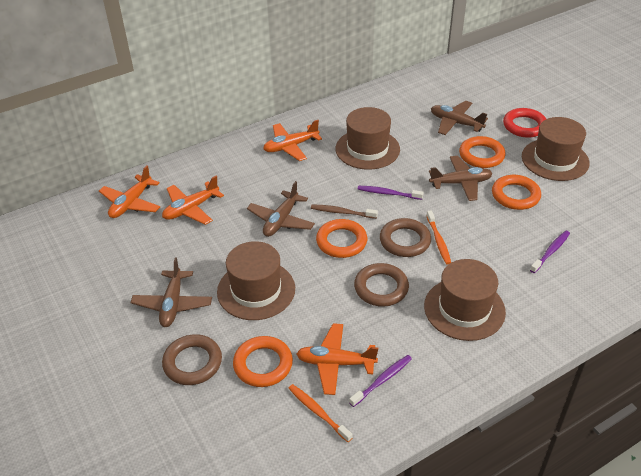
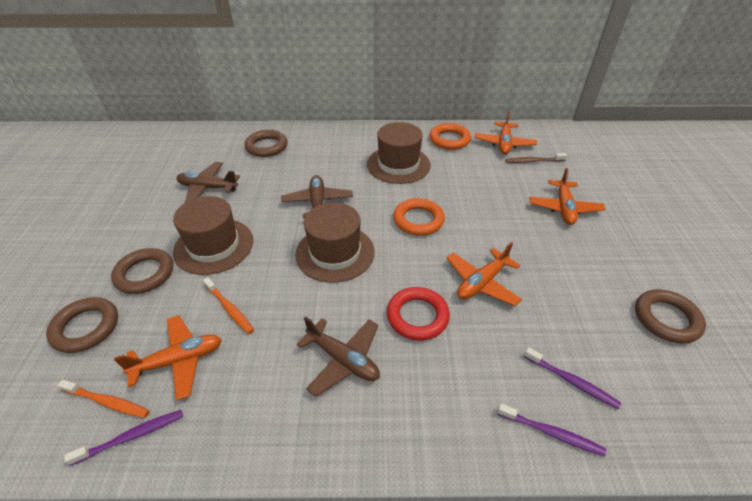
brown hat: [217,241,295,320] [336,107,400,169] [424,259,506,341] [522,117,590,181] = 4 -> [173,196,253,275] [295,202,374,283] [367,122,431,184] = 3
brown plane: [131,257,212,327] [247,181,315,237] [429,156,493,201] [431,101,488,135] = 4 -> [177,162,240,203] [281,175,353,218] [297,316,380,397] = 3
brown ring: [162,334,222,385] [354,263,409,307] [380,218,431,257] = 3 -> [46,297,118,353] [111,248,173,294] [245,130,287,157] [635,289,706,343] = 4
orange ring: [233,336,293,387] [316,219,367,258] [459,136,505,168] [492,175,541,210] = 4 -> [393,198,445,236] [429,123,471,150] = 2

